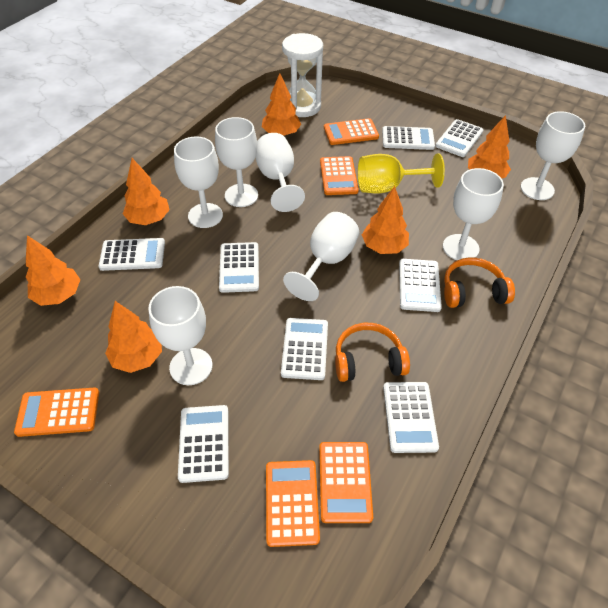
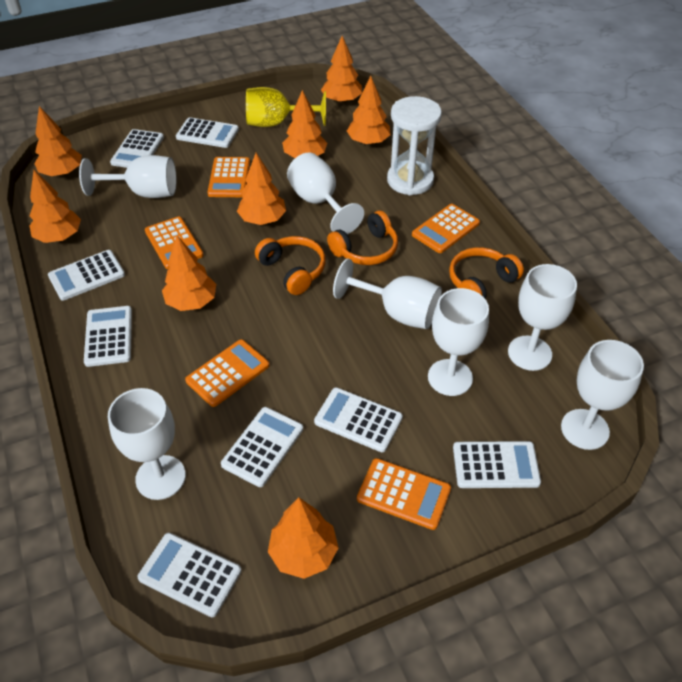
orange headphones: [335,323,410,382] [444,257,515,308] = 2 -> [255,236,326,295] [327,211,398,265] [449,247,524,298] = 3
orange tree: [26,235,80,306] [105,301,162,373] [123,158,170,225] [262,73,301,136] [362,186,409,254] [468,115,511,179] = 6 -> [30,170,81,243] [34,106,82,176] [162,235,216,311] [237,153,286,225] [268,498,338,579] [282,90,327,158] [321,36,362,104] [347,76,391,145] = 8

